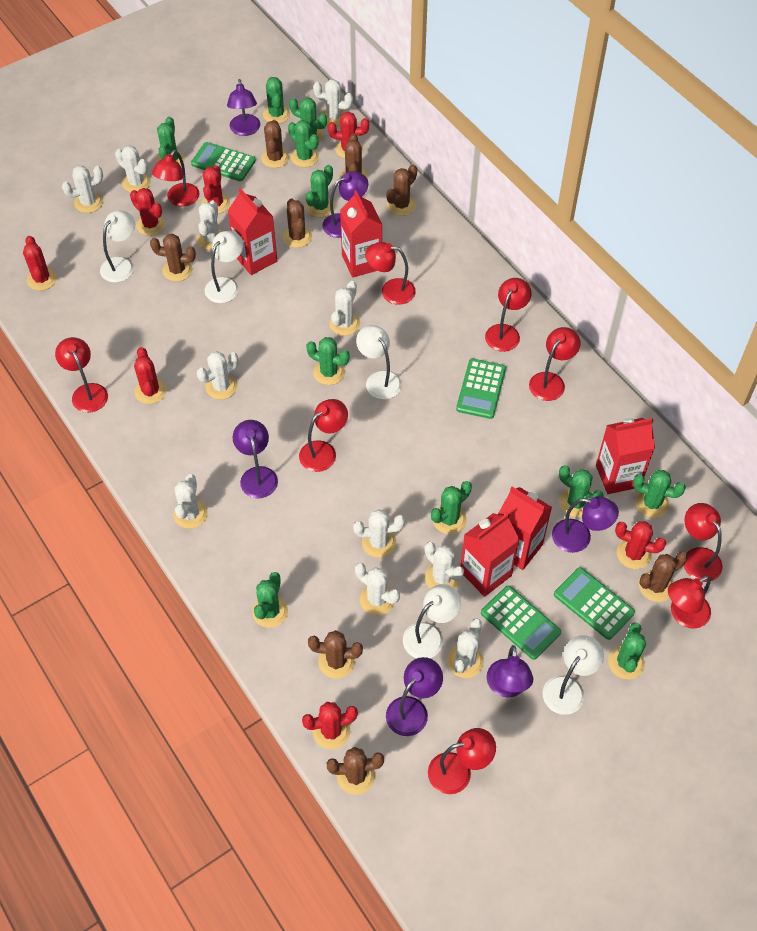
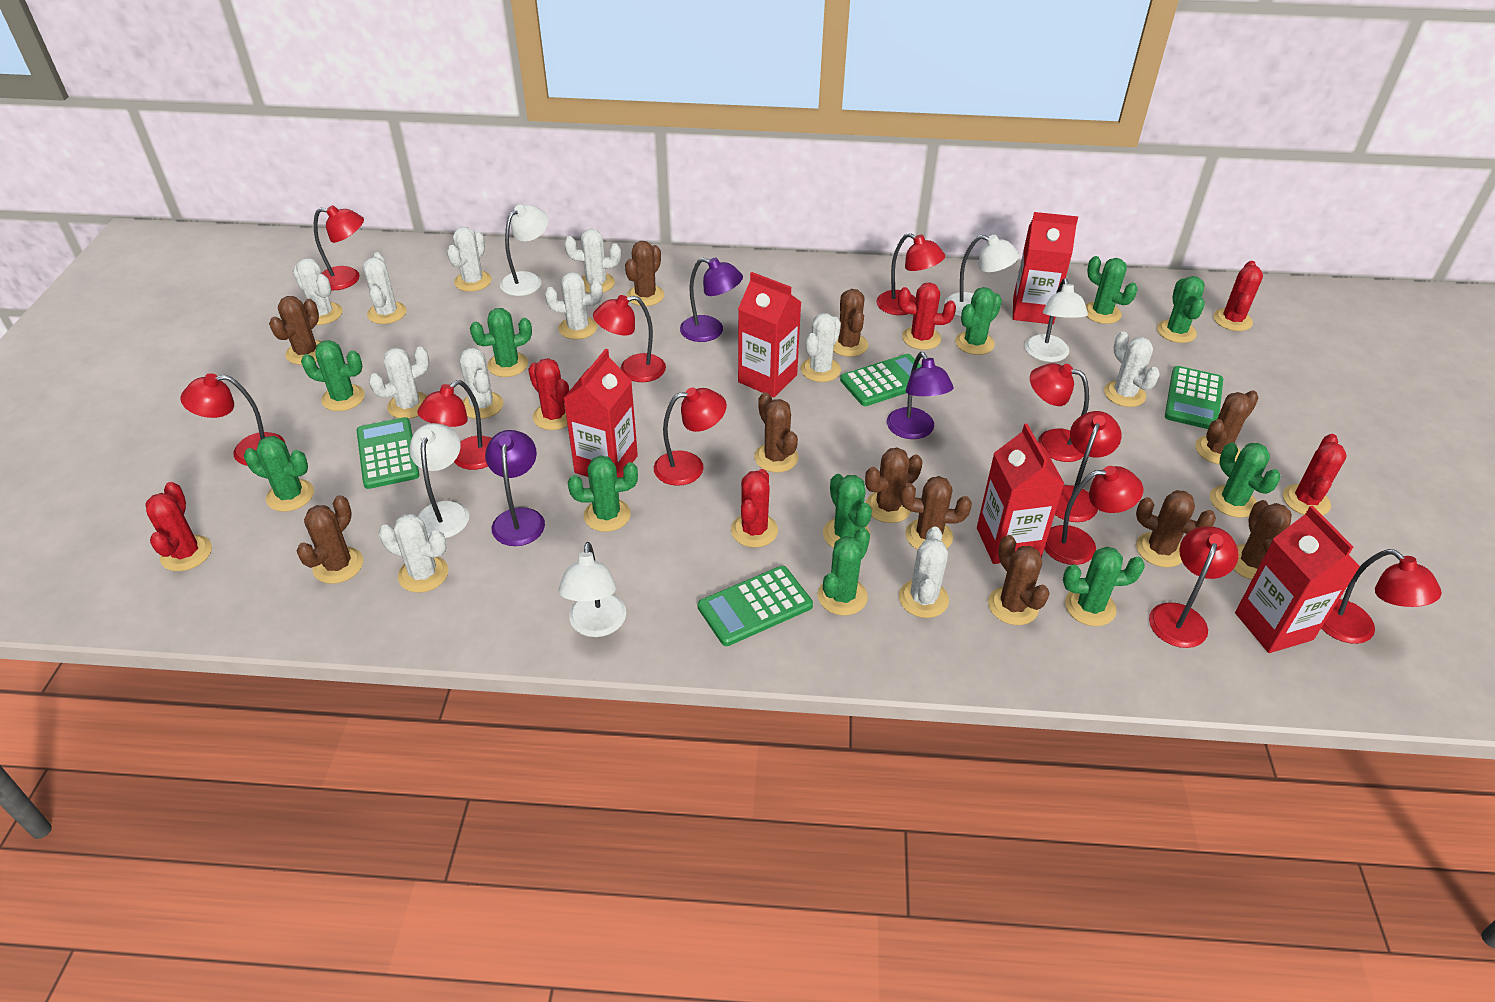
brown cactus: [150,234,196,282] [261,120,289,168] [283,198,312,248] [308,630,363,679] [327,747,384,795] [340,133,368,179] [386,164,417,216] [639,551,688,602] = 8 -> [269,296,321,365] [296,495,363,584] [625,241,664,306] [754,392,799,473] [833,289,868,357] [865,447,922,523] [901,476,972,550] [988,535,1050,625] [1136,490,1216,567] [1195,390,1259,465] [1234,500,1292,580] = 11
purple lamp: [227,79,260,136] [233,420,278,498] [322,171,368,238] [386,657,443,736] [486,645,533,698] [552,496,619,553] = 6 -> [485,430,545,546] [680,258,743,342] [887,352,954,439] = 3
red cactus: [23,236,57,291] [130,188,165,236] [134,347,167,404] [201,165,230,214] [302,702,358,749] [328,112,369,159] [615,521,666,569] = 7 -> [145,482,212,571] [528,358,569,430] [731,469,778,548] [898,282,956,350] [1213,261,1263,331] [1283,434,1347,515] = 6
red lamp: [55,337,108,413] [152,150,200,207] [299,399,348,472] [365,242,416,305] [428,728,496,794] [485,278,532,352] [529,327,580,401] [668,576,711,629] [684,503,723,582] = 9 -> [181,373,285,466] [314,205,364,290] [417,380,492,470] [593,295,666,382] [654,387,727,486] [876,233,945,315] [1030,363,1089,462] [1044,466,1143,565] [1055,411,1122,522] [1149,526,1239,648] [1321,549,1442,644] = 11

